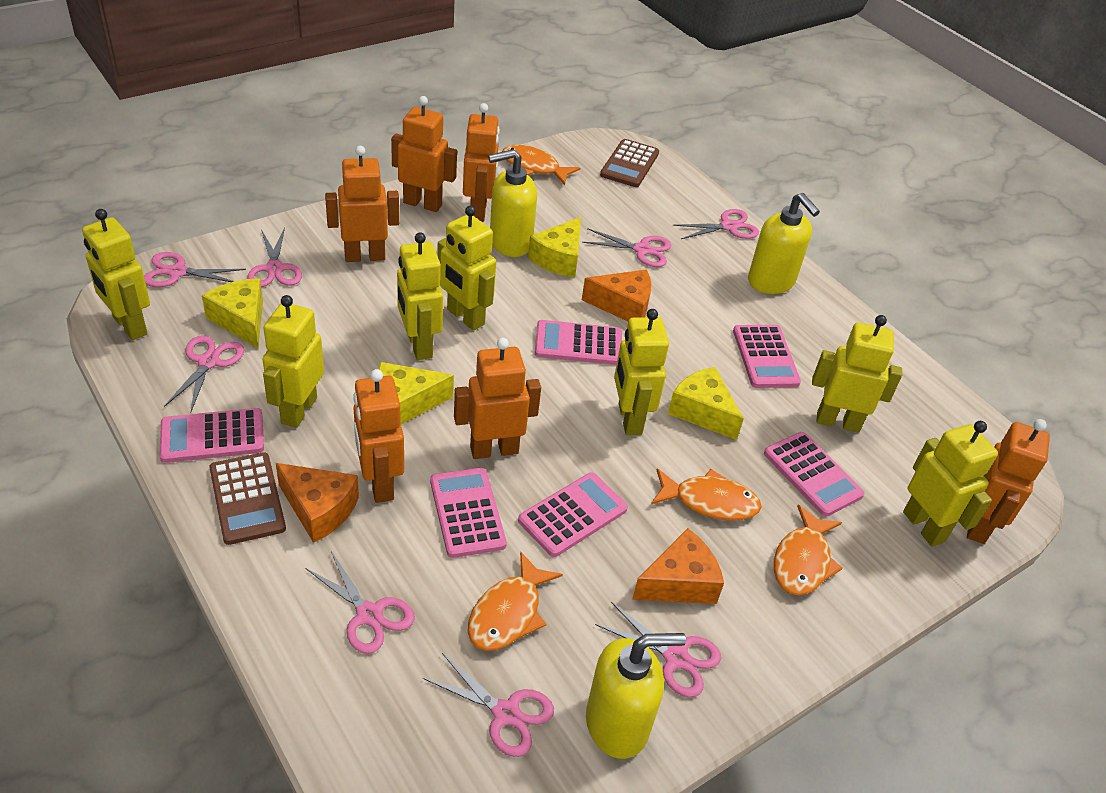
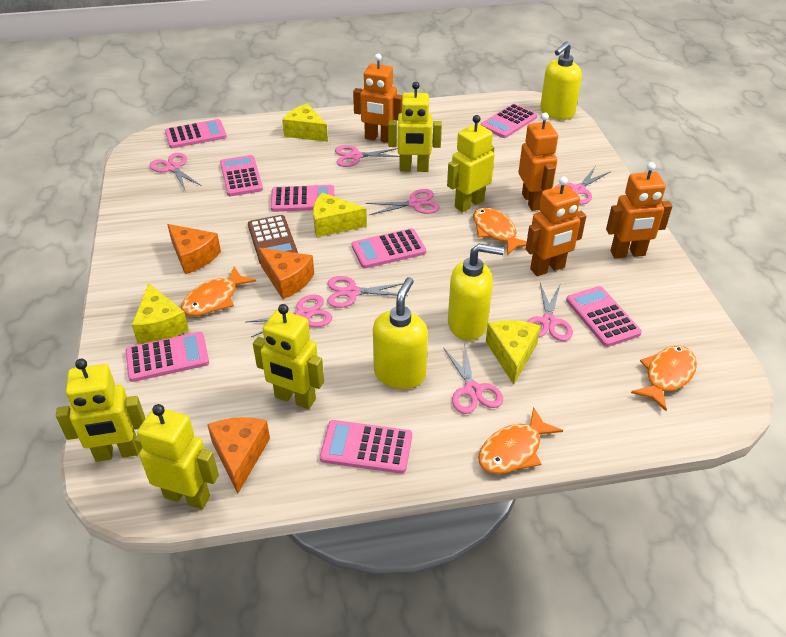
brown calculator: [209,452,286,545] [600,139,659,187] = 2 -> [248,215,298,264] = 1
orange robot: [325,146,399,262] [353,369,404,503] [391,96,457,212] [454,338,541,459] [463,103,500,222] [967,419,1050,544] = 6 -> [353,54,402,143] [519,113,558,211] [526,176,586,276] [606,162,672,259] = 4
pink calculator: [160,408,264,463] [430,468,507,558] [518,472,628,557] [535,320,622,365] [733,325,801,388] [764,432,865,517] = 6 -> [126,332,209,382] [165,119,227,148] [220,155,263,196] [271,185,334,212] [320,420,412,474] [352,228,426,268] [481,104,538,138] [566,286,642,347] = 8
yellow robot: [82,209,150,340] [262,295,324,428] [397,232,443,360] [437,206,496,331] [614,309,669,435] [812,315,902,433] [903,421,998,547] = 7 -> [56,359,146,462] [134,404,219,509] [253,304,324,409] [388,82,442,172] [447,115,495,212] = 5

